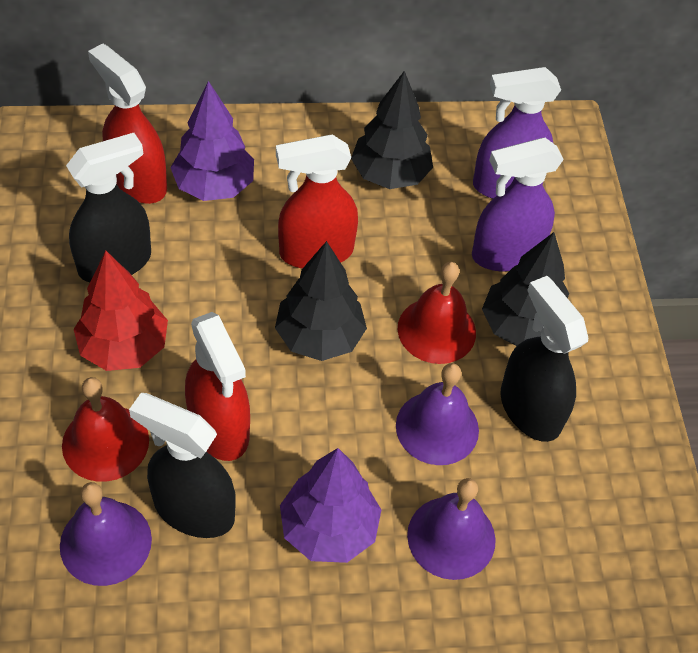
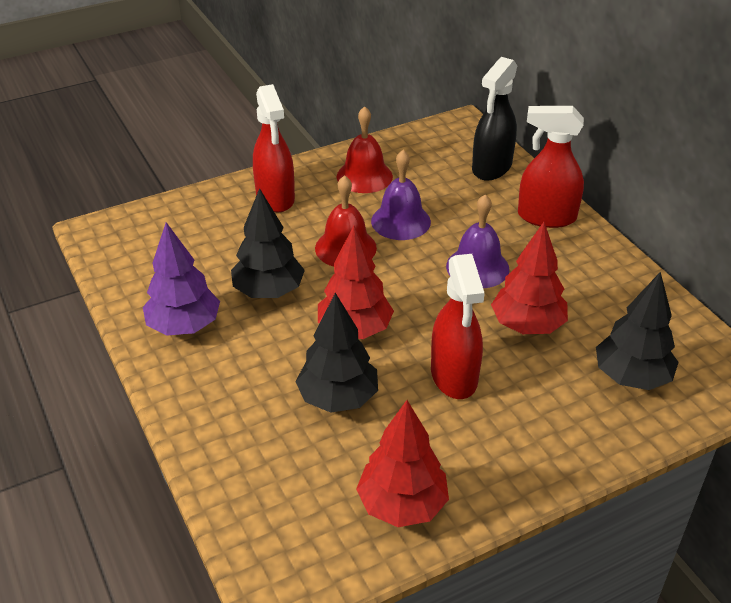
black spray bottle: [66,133,151,282] [129,393,236,538] [501,276,588,442] = 3 -> [472,57,517,181] = 1
purple bell: [60,482,152,586] [396,363,479,465] [407,478,496,580] = 3 -> [371,150,431,240] [446,194,509,288] = 2
purple spray bottle: [472,138,564,271] [473,67,561,199] = 2 -> none = 0
purple tree: [170,81,254,201] [280,448,381,563] = 2 -> [143,222,220,336] = 1
red tree: [74,251,168,371] = 1 -> [318,226,394,339] [356,400,449,527] [491,222,568,334] = 3

